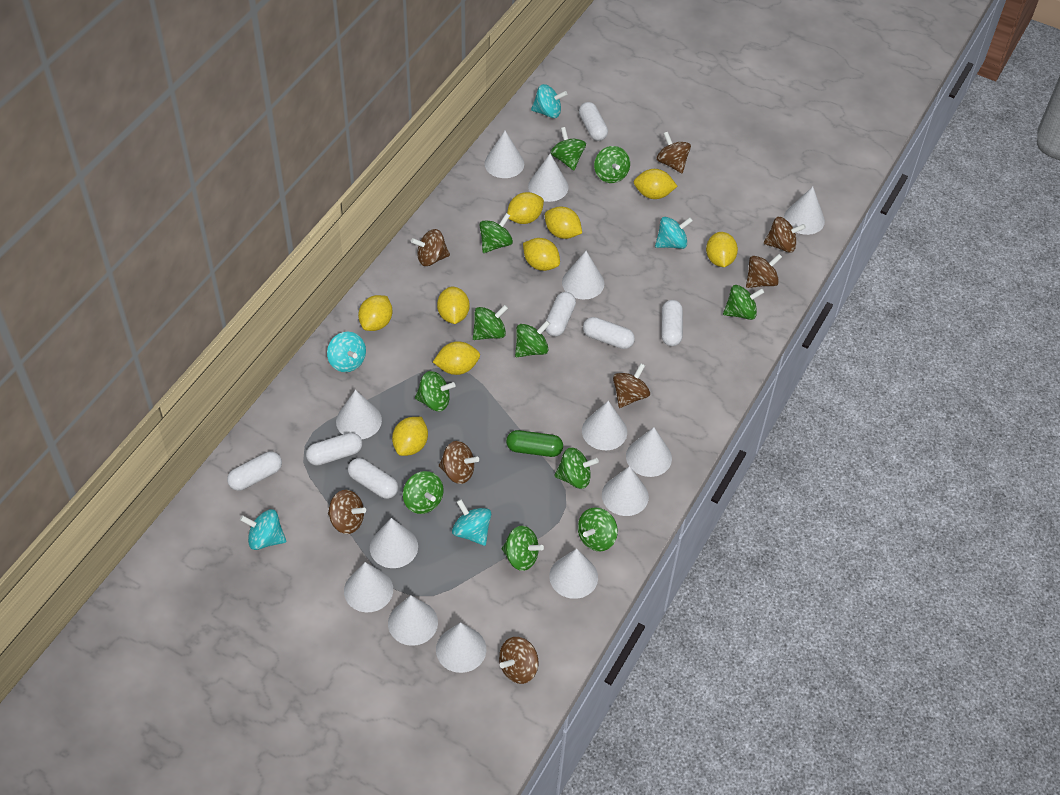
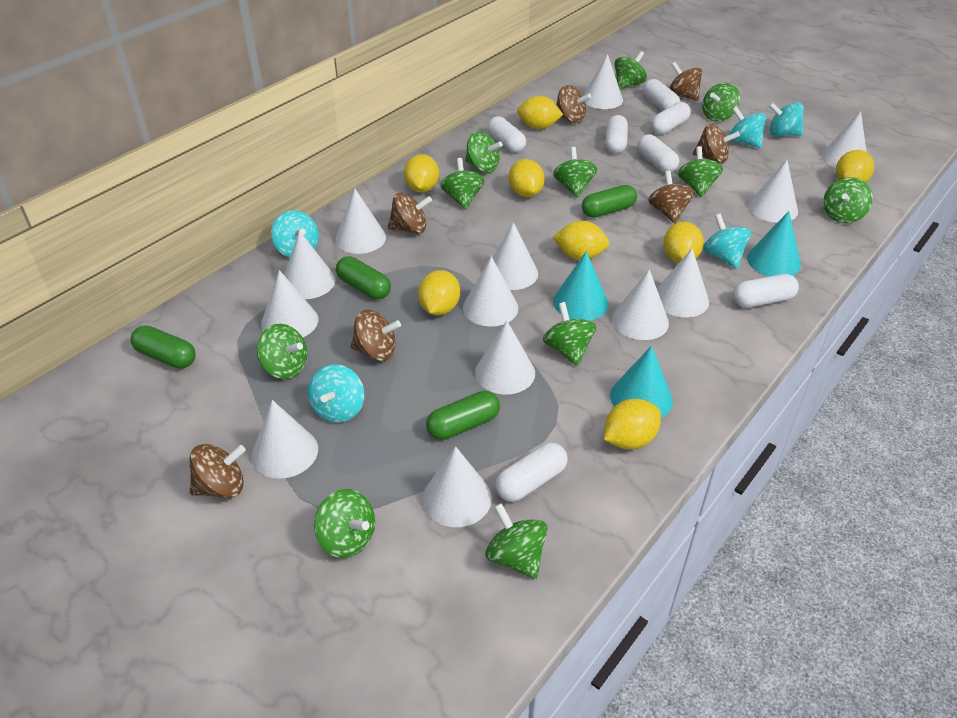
brown spinning top: [328,490,366,534] [411,229,450,266] [439,441,479,484] [499,637,539,684] [613,363,650,408] [656,132,691,173] [746,254,782,288] [764,217,806,253] = 8 -> [190,444,246,498] [351,310,401,361] [388,193,432,234] [556,85,591,123] [648,171,695,224] [669,62,702,101] [693,124,740,164] = 7
green capsule: [506,430,563,457] = 1 -> [131,325,196,369] [336,256,391,299] [426,391,500,440] [582,185,637,218] = 4
turquoise cone: none = 0 -> [553,251,609,321] [610,346,673,418] [747,211,801,277] = 3
yellow lemon: [358,295,392,331] [392,417,428,456] [433,341,480,375] [437,286,469,324] [507,192,544,224] [523,238,560,271] [545,207,582,239] [634,169,677,199] [706,232,738,267] = 9 -> [404,154,439,192] [418,270,460,315] [508,159,545,197] [517,96,563,129] [553,221,610,260] [604,399,661,450] [663,222,704,263] [836,150,874,183] = 8

